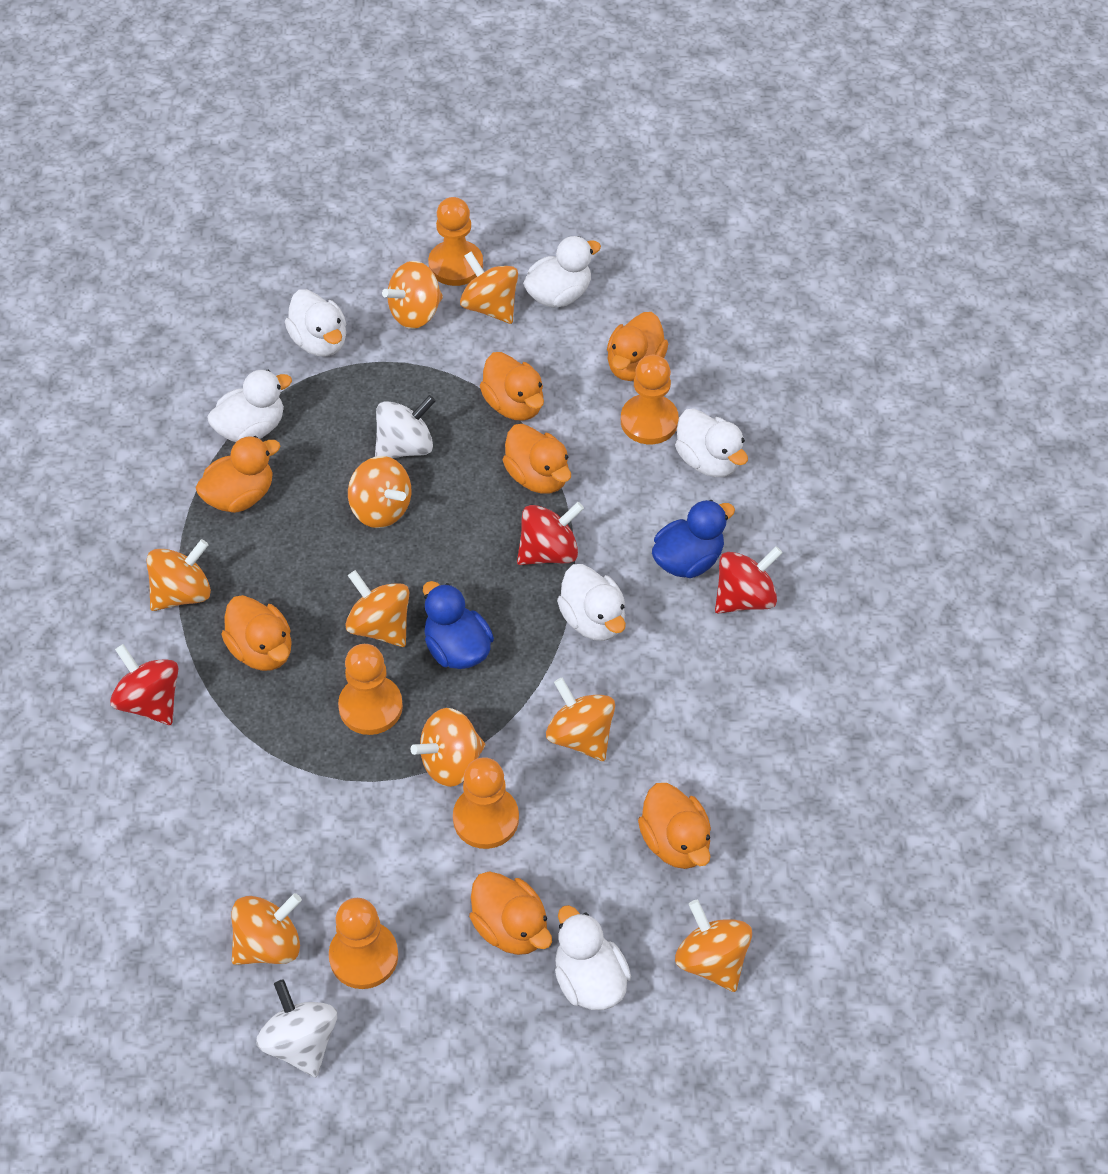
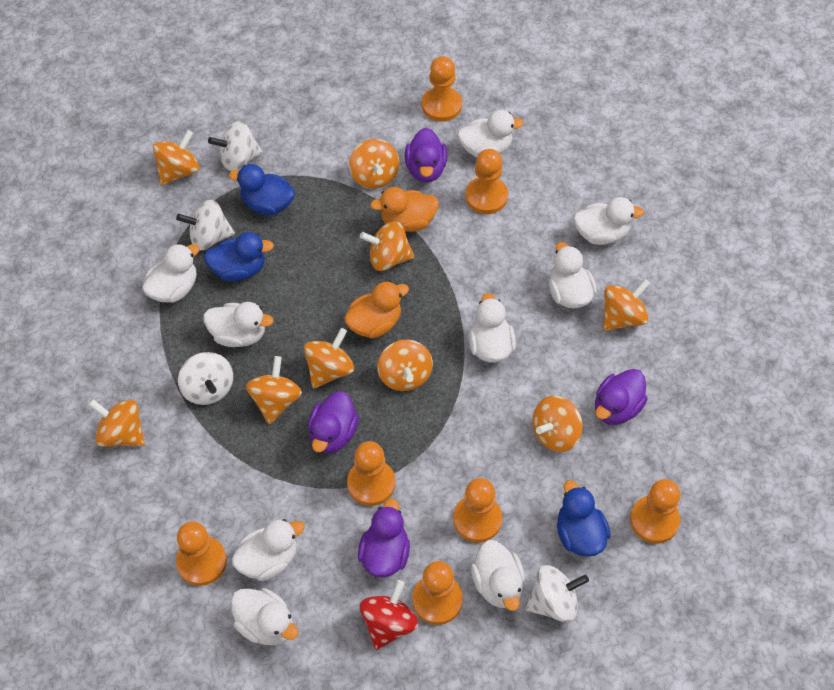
blue duck: [423,581,494,669] [652,500,735,578] = 2 -> [204,232,274,282] [229,164,295,215] [557,480,611,557] = 3
orange duck: [196,436,280,513] [221,595,292,671] [469,871,552,955] [480,352,544,421] [503,424,571,494] [607,312,668,381] [638,783,711,869] = 7 -> [344,281,409,339] [370,187,439,232] = 2
orange pawn: [329,898,398,989] [338,644,403,735] [428,197,483,286] [453,757,519,849] [621,355,679,444] = 5 -> [176,522,227,586] [347,441,395,506] [412,561,463,625] [422,56,462,122] [453,478,502,543] [465,149,508,214] [630,479,680,543] = 7
purple duck: none = 0 -> [308,391,359,453] [358,499,410,577] [405,128,447,183] [595,369,648,425] = 4
red spinning top: [110,644,179,725] [517,502,584,565] [715,546,783,614] = 3 -> [360,580,418,650] = 1
white duck: [207,370,292,442] [285,289,346,357] [523,236,601,308] [555,905,631,1010] [557,564,626,641] [675,408,748,477] = 6 -> [142,243,200,303] [203,302,274,347] [231,588,299,645] [232,519,305,581] [457,110,524,157] [469,293,516,363] [471,540,525,611] [549,242,597,308] [573,197,644,245] = 9
white spinning top: [256,979,337,1077] [375,395,436,458] = 2 -> [176,200,235,250] [178,352,233,405] [208,121,263,171] [526,565,589,622] = 4

